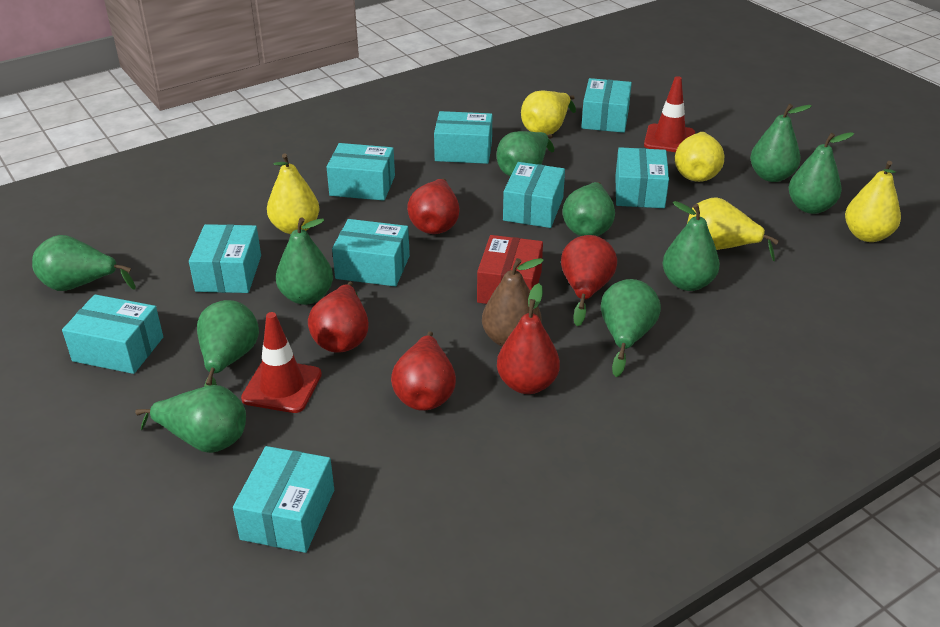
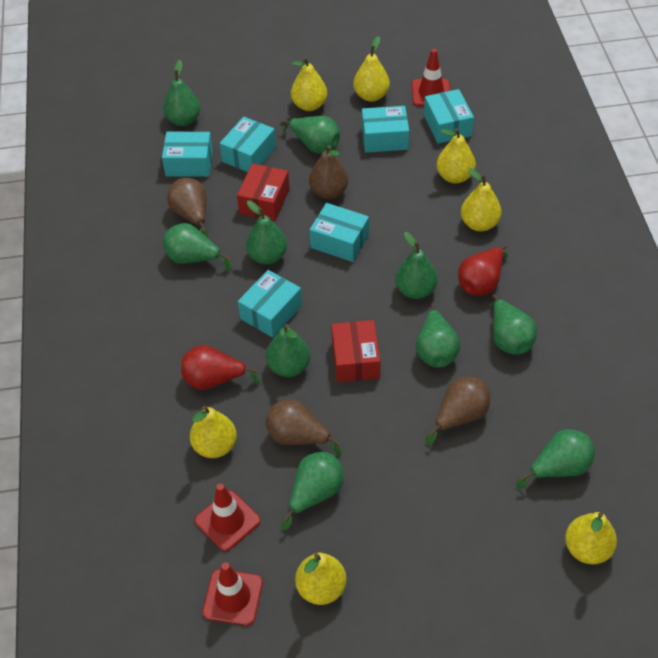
brown pear: [482,258,544,346] = 1 -> [167,178,208,238] [265,399,341,457] [309,145,348,199] [426,377,490,445] = 4
red box: [477,235,543,304] = 1 -> [237,164,290,221] [331,320,380,382] = 2
red pear: [308,282,369,353] [391,331,456,411] [407,178,460,234] [497,283,560,394] [561,235,617,326] = 5 -> [181,345,260,390] [458,245,508,296] = 2
red traffic cone: [241,312,322,413] [644,76,695,152] = 2 -> [195,483,261,551] [202,562,263,626] [412,49,450,106] = 3
turquoise box: [62,294,163,374] [189,224,261,293] [233,446,334,553] [327,143,395,201] [332,219,410,287] [434,111,492,164] [503,162,565,228] [581,78,632,133] [615,147,669,208] = 9 -> [162,132,213,177] [220,116,276,172] [238,270,302,338] [310,203,369,262] [362,106,409,153] [424,89,474,144] = 6
yellow pear: [267,154,320,234] [521,90,576,135] [675,132,724,182] [687,197,779,261] [845,161,901,242] = 5 -> [190,406,237,458] [291,57,327,111] [295,553,346,605] [353,36,390,102] [436,128,476,183] [461,168,502,231] [565,512,617,565] = 7

